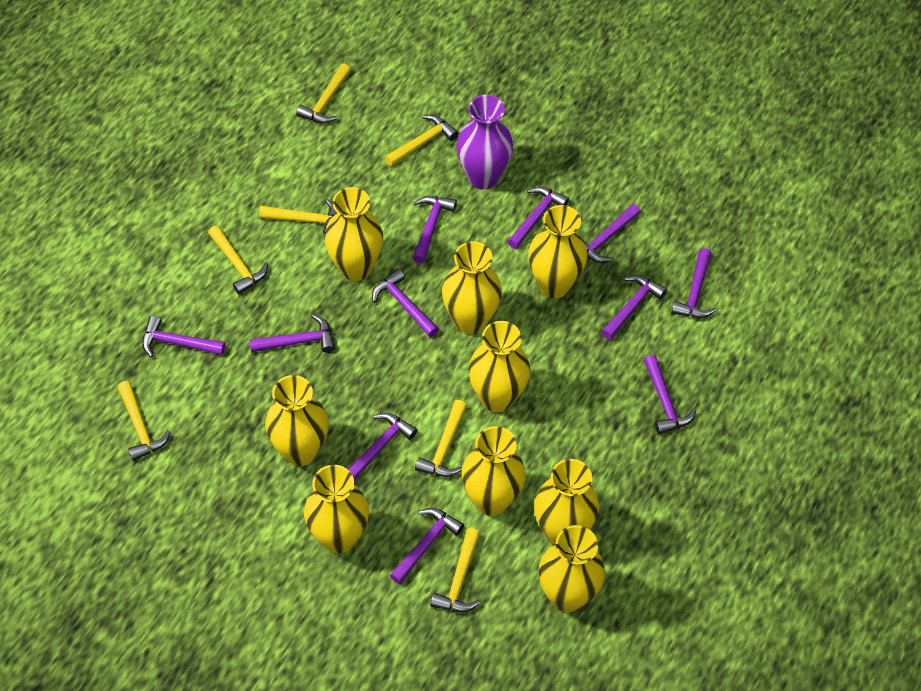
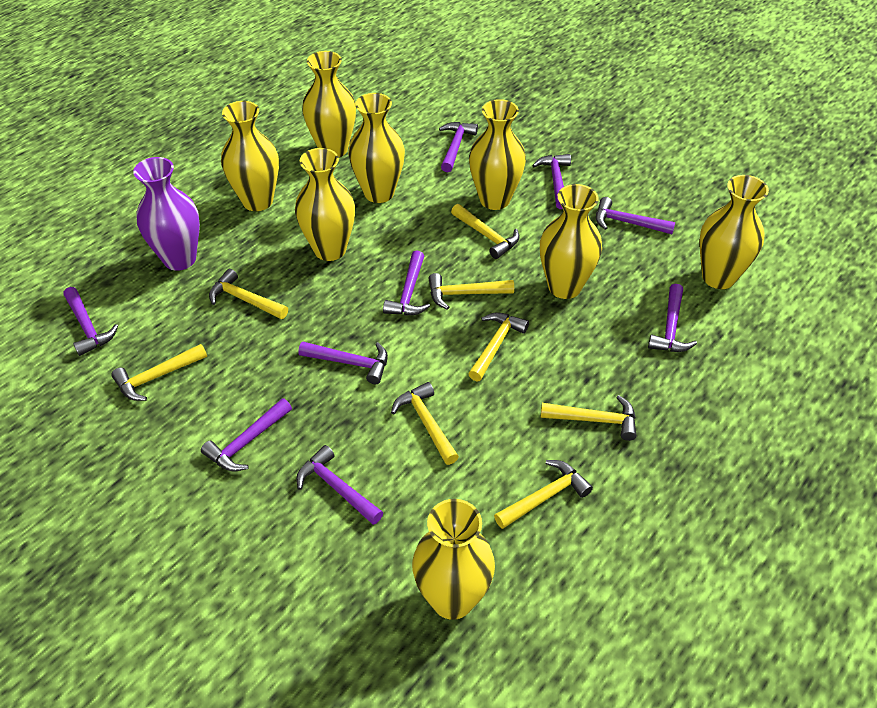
purple hammer: [142,316,225,358] [249,314,335,353] [348,413,417,481] [372,269,439,337] [390,508,464,584] [413,196,457,263] [507,186,569,249] [584,204,640,263] [601,275,667,340] [644,355,696,434] [671,248,716,318] = 11 -> [64,287,118,356] [201,398,292,471] [296,445,383,525] [298,341,388,384] [383,250,430,316] [439,122,478,172] [532,154,571,209] [596,197,675,234] [648,284,697,352] = 9
yellow hammer: [117,381,171,461] [208,225,268,294] [259,199,337,235] [296,63,351,124] [385,115,458,166] [415,400,467,477] [430,528,480,612] = 7 -> [111,344,207,401] [209,269,288,319] [391,382,459,465] [429,273,514,310] [451,204,519,259] [468,313,529,381] [494,460,593,529] [541,395,636,441] = 8
yellow vase: [265,375,329,466] [304,465,369,553] [324,187,383,281] [442,241,502,334] [462,426,526,516] [468,321,530,412] [528,205,588,298] [534,459,599,544] [538,525,605,612] = 9 -> [221,101,279,211] [295,148,355,261] [302,51,356,157] [348,93,405,203] [412,499,495,620] [469,99,526,210] [540,184,602,299] [699,175,769,289] = 8

